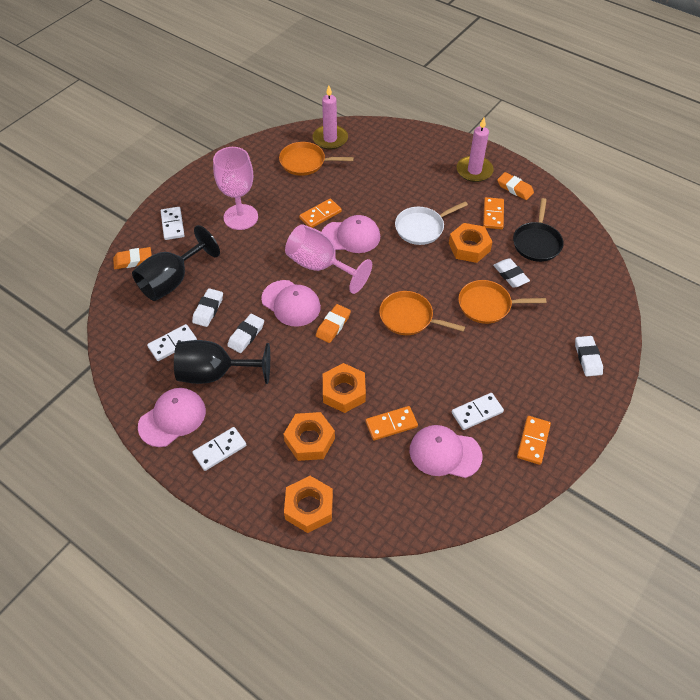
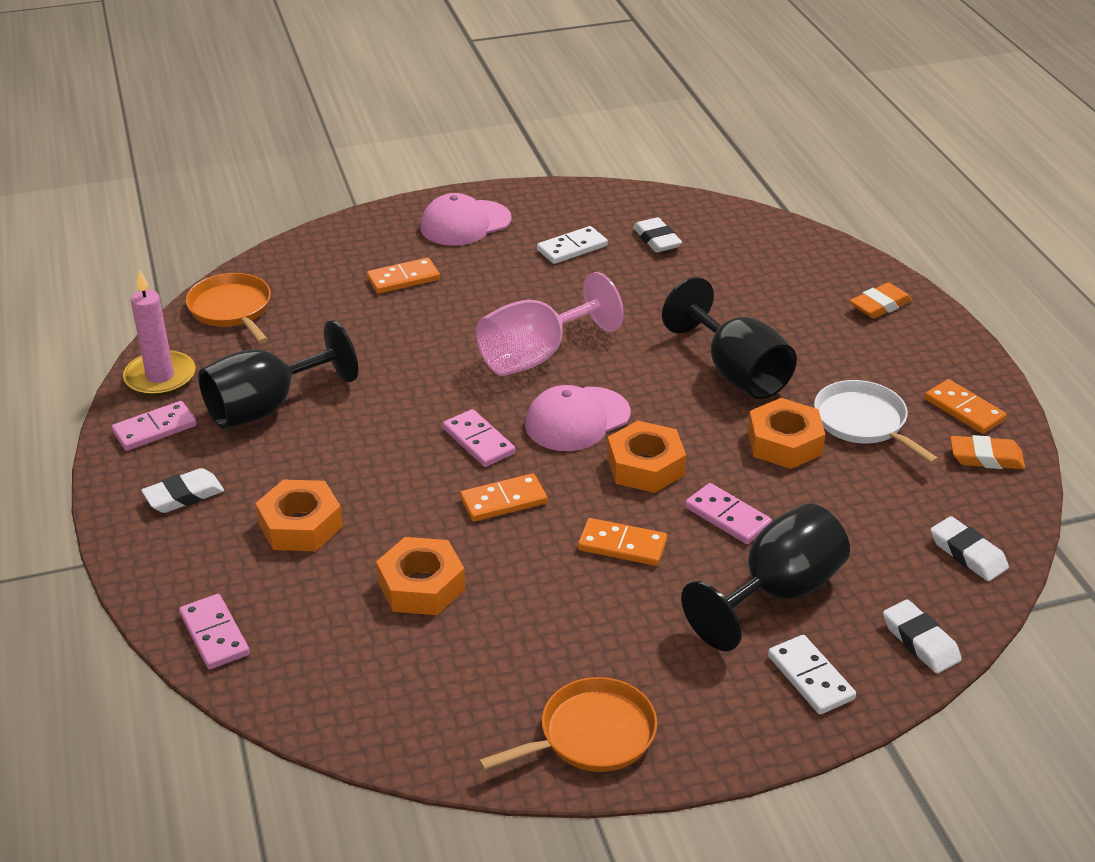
black goblet: [132,225,220,301] [174,340,270,384] = 2 -> [198,320,358,429] [662,277,797,399] [681,503,850,651] = 3
black pan: [513,198,564,262] = 1 -> none = 0
orange eraser: [113,247,152,269] [316,304,351,343] [497,172,534,200] = 3 -> [850,283,912,319] [950,435,1025,469] = 2
orange pan: [279,142,354,176] [379,291,465,335] [458,280,546,324] = 3 -> [186,273,271,344] [479,677,657,772] = 2
pink candle: [313,85,348,150] [457,117,494,182] = 2 -> [123,269,196,396] = 1
pink cap: [138,388,206,447] [261,280,321,326] [321,215,380,253] [410,425,482,478] = 4 -> [420,193,512,246] [525,385,631,451] = 2
pink domino: none = 0 -> [112,401,197,451] [179,594,250,669] [443,409,515,467] [685,483,772,544] = 4
pink goblet: [213,147,258,230] [285,224,372,294] = 2 -> [476,272,624,376] = 1
white domino: [147,324,197,361] [161,207,184,240] [192,427,246,471] [452,393,504,430] = 4 -> [537,226,608,264] [768,635,856,714] = 2

